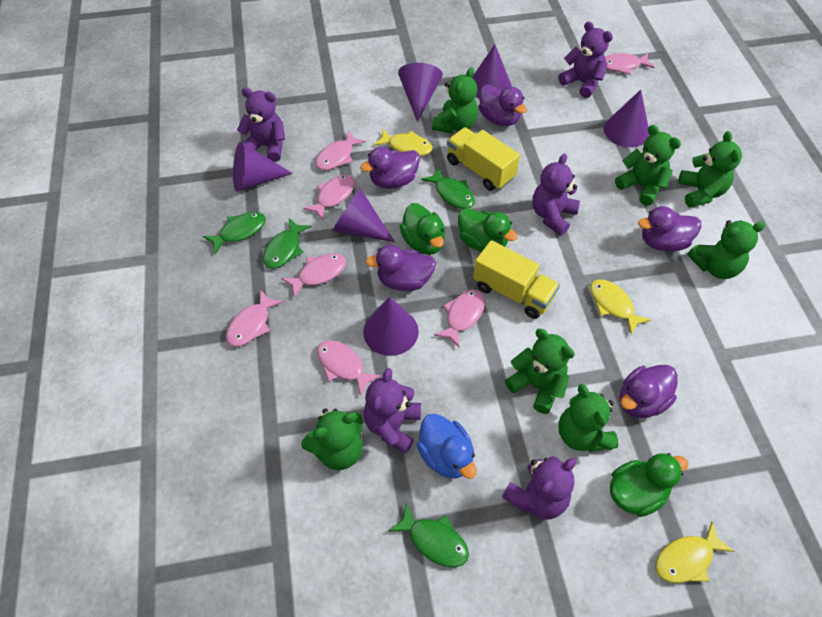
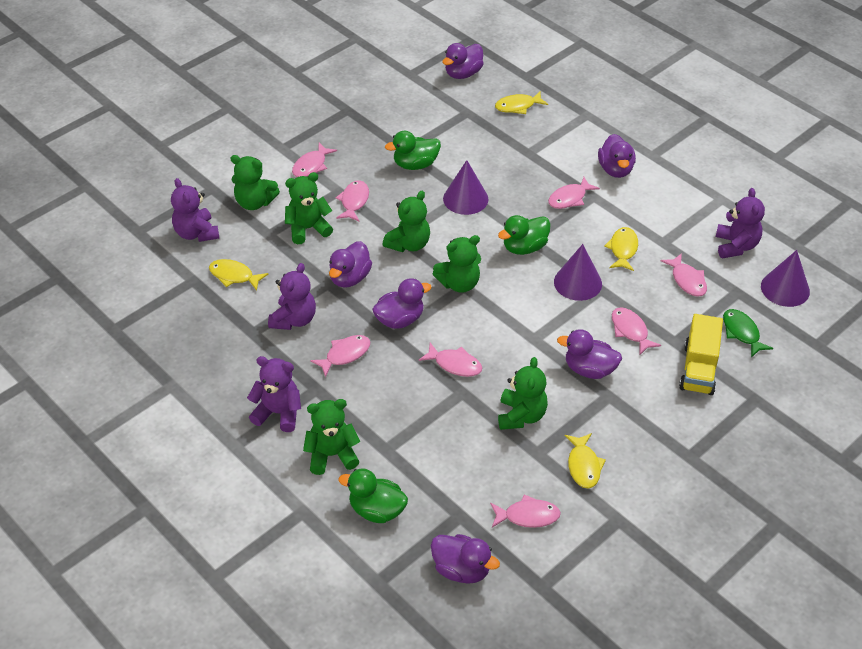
blue duck: [417,414,477,479] = 1 -> none = 0
green fish: [203,212,266,254] [263,218,312,269] [389,503,469,567] [421,167,475,209] = 4 -> [723,309,773,358] = 1
green teddy bear: [301,409,363,470] [432,67,478,133] [505,329,575,414] [558,384,618,452] [615,125,681,206] [678,131,742,208] [688,220,766,279] = 7 -> [230,155,280,210] [285,172,333,244] [303,399,360,475] [383,191,430,252] [433,235,481,293] [498,357,548,430] = 6
pink fish: [226,290,283,347] [281,254,346,298] [303,175,355,220] [315,131,366,170] [317,340,381,396] [434,289,485,347] [605,53,655,75] = 7 -> [292,143,337,177] [310,335,370,377] [336,180,369,221] [419,343,482,377] [490,494,561,528] [548,177,600,209] [612,307,661,355] [661,253,707,297] = 8
purple cone: [233,142,293,192] [332,188,395,242] [363,297,419,356] [398,63,443,122] [472,44,512,99] [604,90,650,147] = 6 -> [443,160,489,215] [554,244,602,301] [761,250,810,307] = 3
purple duck: [360,147,420,189] [365,245,436,291] [479,84,527,126] [619,365,678,418] [638,206,701,251] = 5 -> [329,241,372,288] [372,278,432,329] [431,534,500,584] [442,43,484,79] [557,329,622,379] [598,134,636,178] = 6
purple teddy bear: [237,88,285,162] [363,368,421,454] [502,456,576,519] [533,153,580,235] [558,21,613,98] = 5 -> [171,178,219,242] [247,356,301,432] [268,263,316,330] [716,188,765,258] = 4
yellow fish: [374,129,433,156] [590,279,651,334] [655,521,735,583] = 3 -> [209,259,268,291] [495,91,548,114] [565,433,606,489] [604,227,638,271] = 4
yellow truck: [447,127,520,191] [473,240,560,319] = 2 -> [679,314,723,395] = 1

